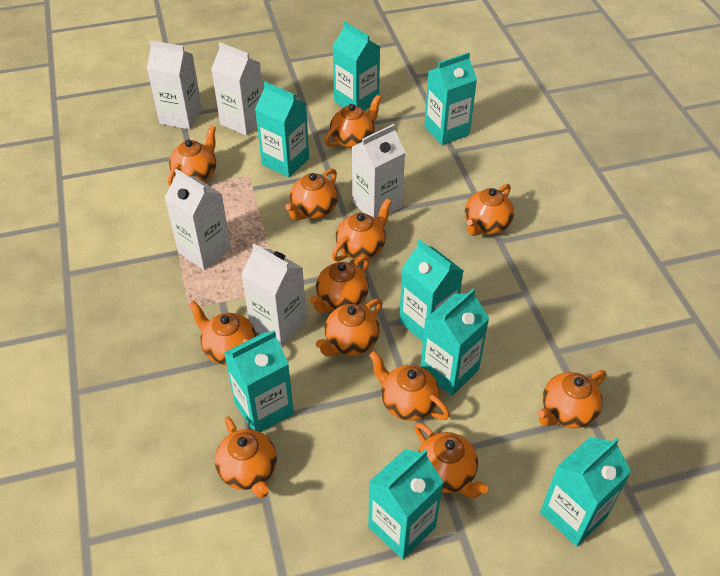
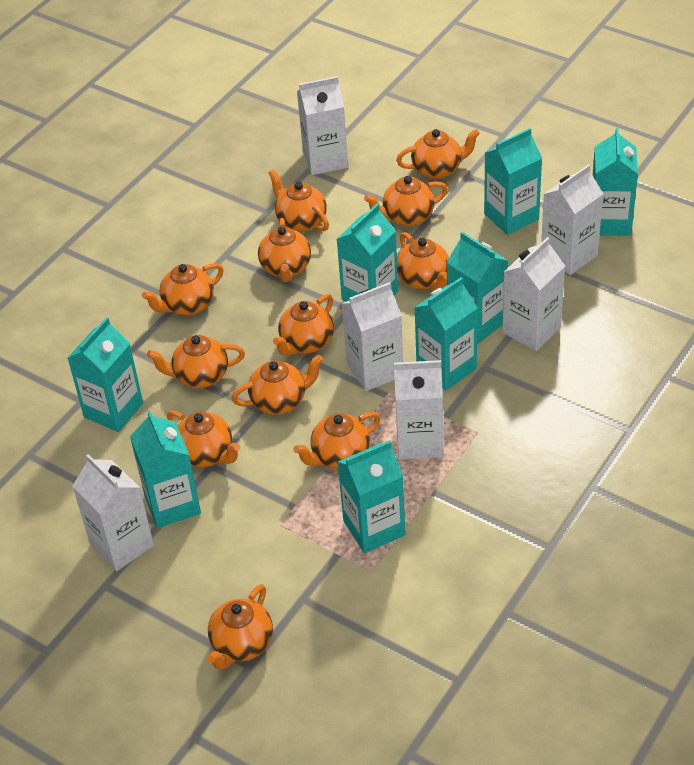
white carton: [147,40,202,129] [165,169,231,270] [211,42,263,136] [241,244,307,347] [352,124,406,218] = 5 -> [72,454,154,571] [297,76,348,175] [341,282,403,391] [394,360,444,459] [502,237,565,351] [541,164,603,275] = 6

